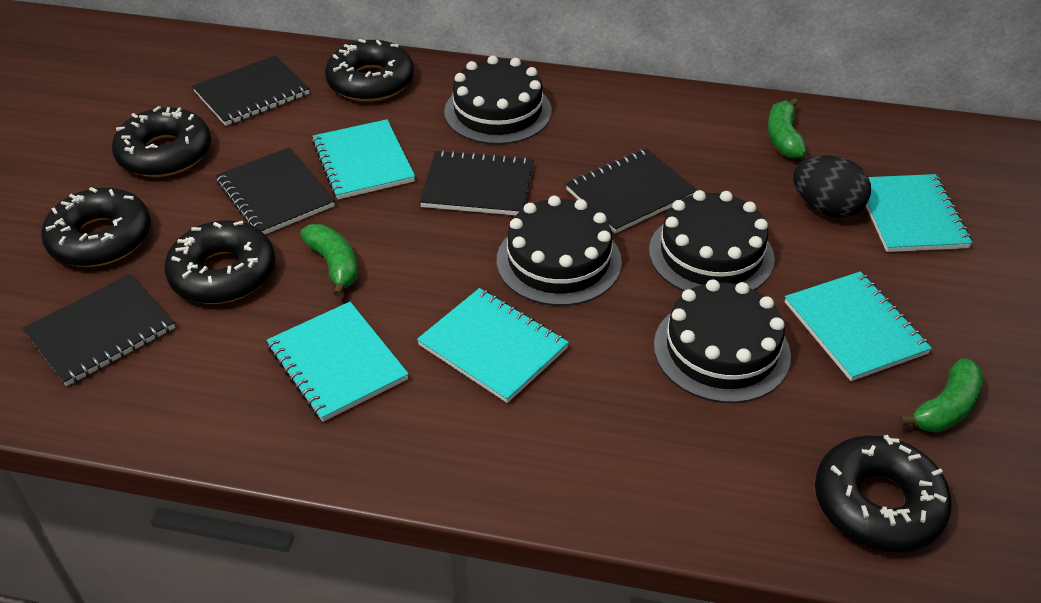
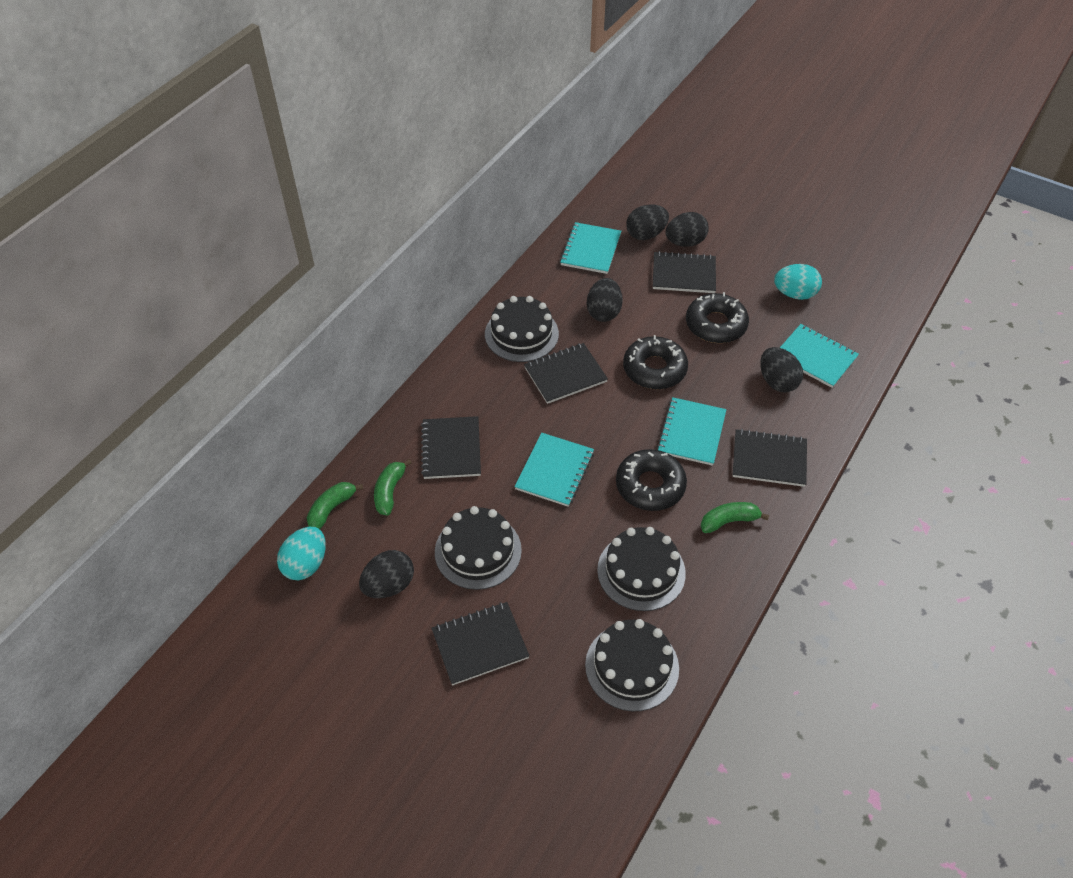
black donut: [41,187,151,267] [112,106,211,177] [164,220,275,304] [325,39,414,102] [815,435,952,552] = 5 -> [616,449,687,511] [623,335,688,389] [686,292,749,343] = 3
black egg: [793,155,871,218] = 1 -> [359,550,414,598] [587,278,623,322] [626,205,669,240] [666,212,709,247] [760,347,803,392] = 5
turquoise egg: none = 0 -> [277,527,326,580] [774,264,822,300] = 2
turquoise notebook: [267,302,409,422] [312,119,415,199] [417,288,569,403] [785,271,932,381] [866,174,973,252] = 5 -> [515,433,594,507] [560,222,621,274] [657,397,726,466] [780,324,859,388] = 4

